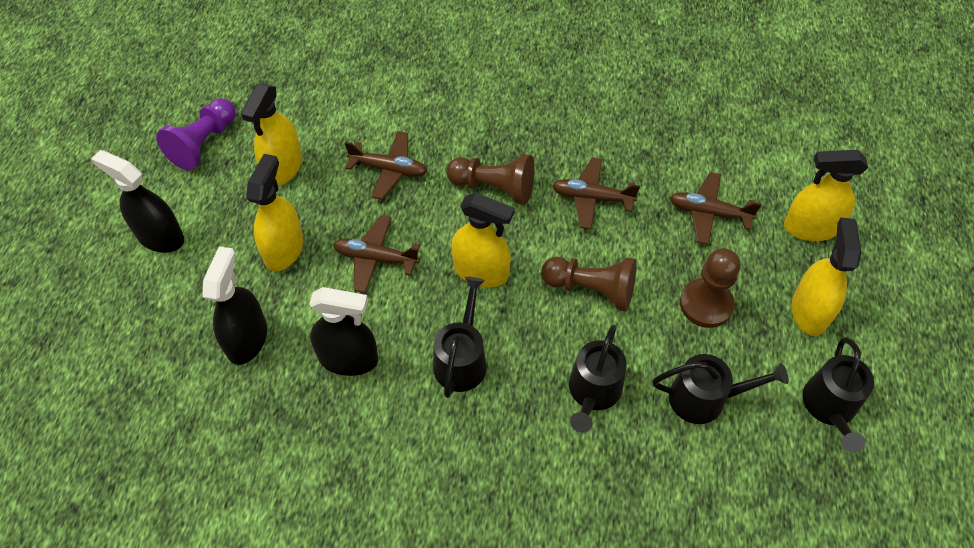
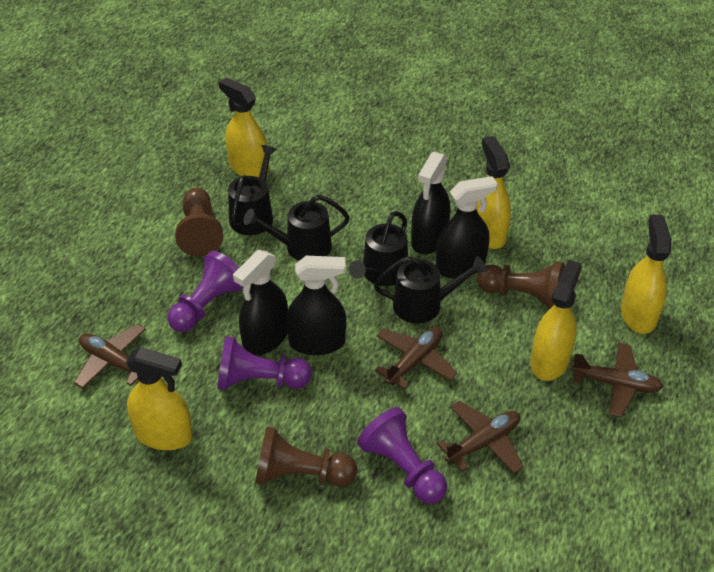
black spray bottle: [91,150,184,253] [202,246,267,365] [309,287,378,376] = 3 -> [233,250,288,355] [286,256,346,355] [411,151,450,254] [436,176,497,279] = 4
purple pawn: [156,98,236,170] = 1 -> [167,251,244,332] [218,336,312,390] [357,407,447,504] = 3

